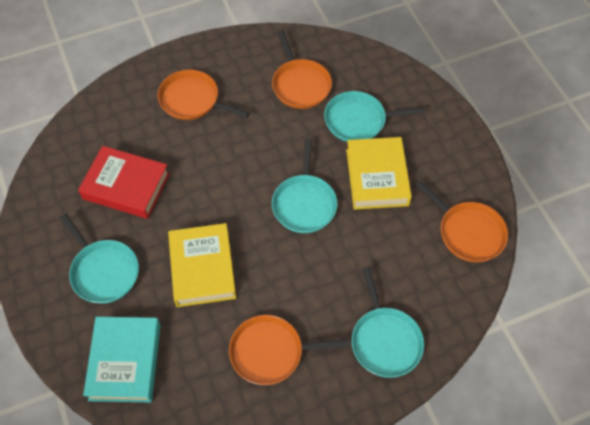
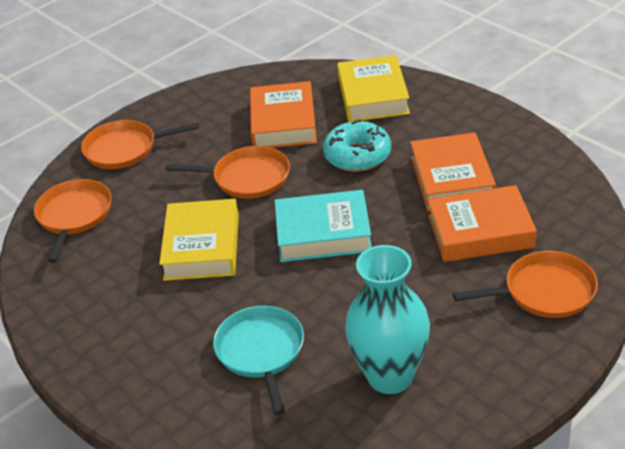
orange book: none = 0 -> [250,81,317,148] [410,132,496,211] [428,185,537,262] = 3
red book: [78,146,170,219] = 1 -> none = 0
turquoise donut: none = 0 -> [323,119,391,172] = 1
turquoise pan: [60,214,139,304] [272,138,337,233] [324,91,425,142] [352,266,424,378] = 4 -> [213,306,304,415] = 1
turquoise vase: none = 0 -> [345,245,430,394] = 1

